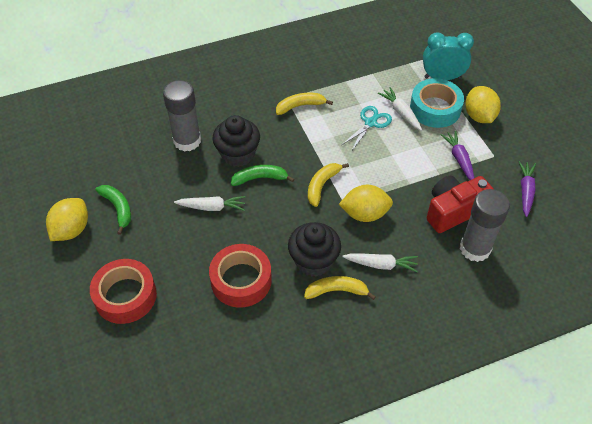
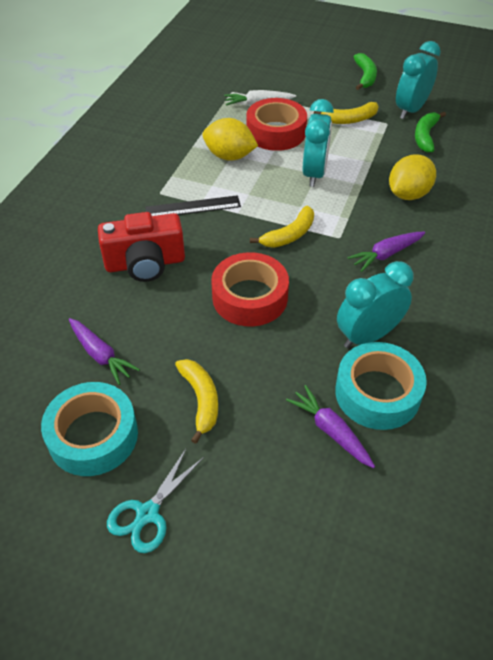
black cupcake: [212,115,260,167] [288,222,341,277] = 2 -> none = 0
black ruler: none = 0 -> [145,195,241,216] = 1
grey glue stick: [163,80,201,152] [460,189,510,262] = 2 -> none = 0
purple carrot: [440,131,474,180] [518,161,536,217] = 2 -> [69,318,140,385] [286,385,375,468] [347,232,425,272] = 3
turquoise clock: [423,32,474,80] = 1 -> [303,99,334,187] [337,261,413,348] [396,41,441,119] = 3
turquoise tape: [410,78,464,128] = 1 -> [41,382,138,476] [335,342,427,430] = 2
white carrot: [174,196,245,211] [342,253,418,272] [378,87,422,131] = 3 -> [224,90,296,106] = 1
yellow lemon: [46,198,88,241] [339,185,393,222] [465,86,501,123] = 3 -> [202,118,258,161] [389,154,436,200] = 2

